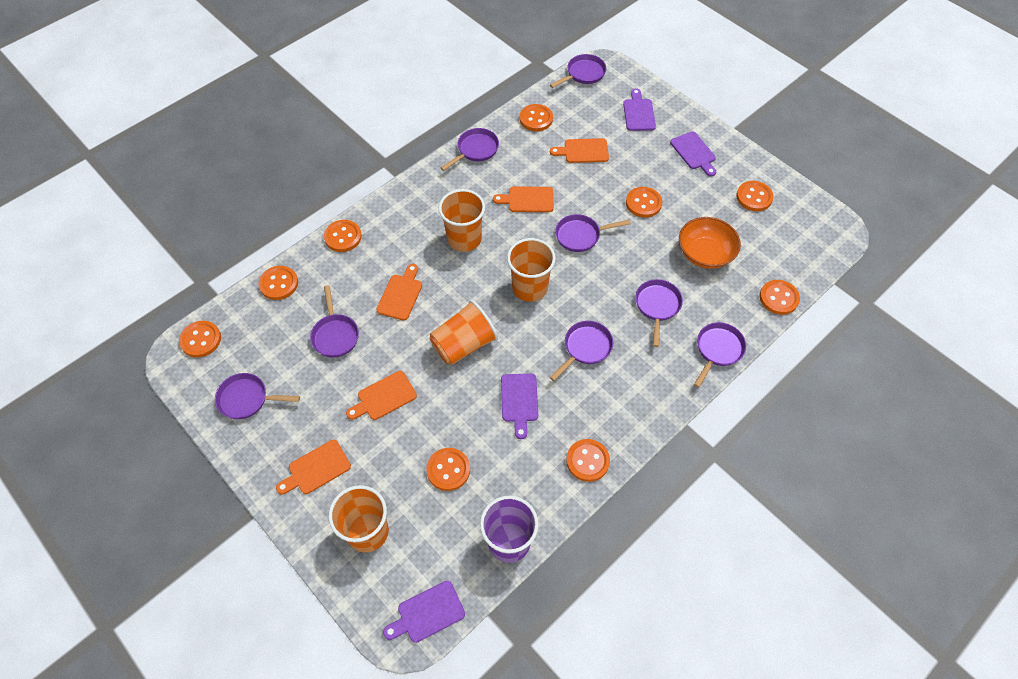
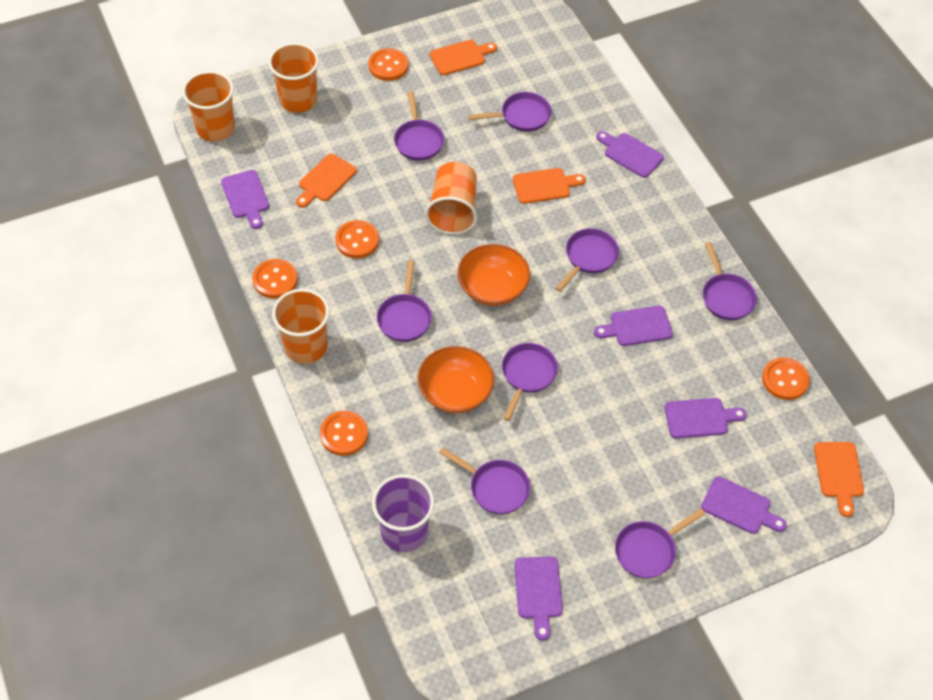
orange bowl: [679,217,741,269] = 1 -> [418,346,494,413] [457,244,530,306] = 2
orange button: [179,321,221,358] [259,266,298,300] [324,220,362,252] [426,448,470,491] [520,104,553,131] [566,439,610,482] [626,187,662,218] [736,181,774,211] [760,280,800,315] = 9 -> [252,259,298,298] [320,411,368,456] [335,220,379,258] [368,48,408,81] [762,357,810,400] = 5
orange cutting board: [276,440,351,494] [346,371,417,420] [376,264,422,321] [493,187,554,212] [550,138,609,163] = 5 -> [296,154,357,208] [430,40,497,75] [513,168,586,204] [814,442,864,517] = 4
purple cutting board: [383,581,465,643] [501,374,538,439] [623,88,656,131] [670,132,716,177] = 4 -> [221,170,269,229] [514,556,563,640] [594,306,673,346] [596,131,664,178] [665,398,747,438] [701,476,787,534] = 6

